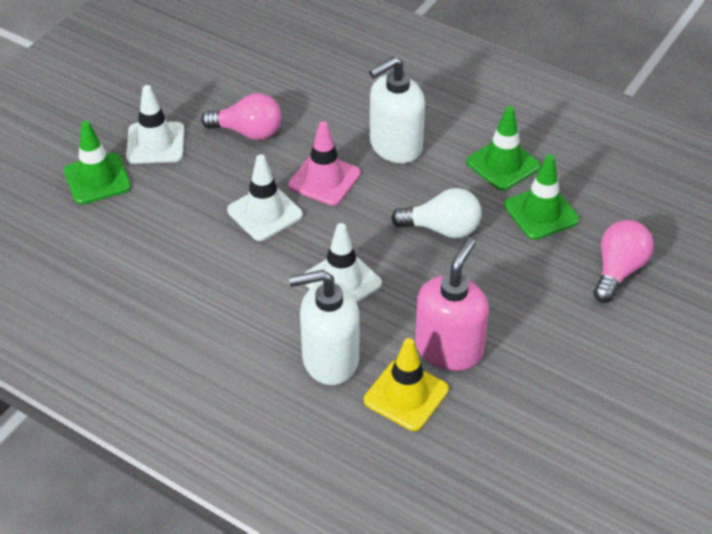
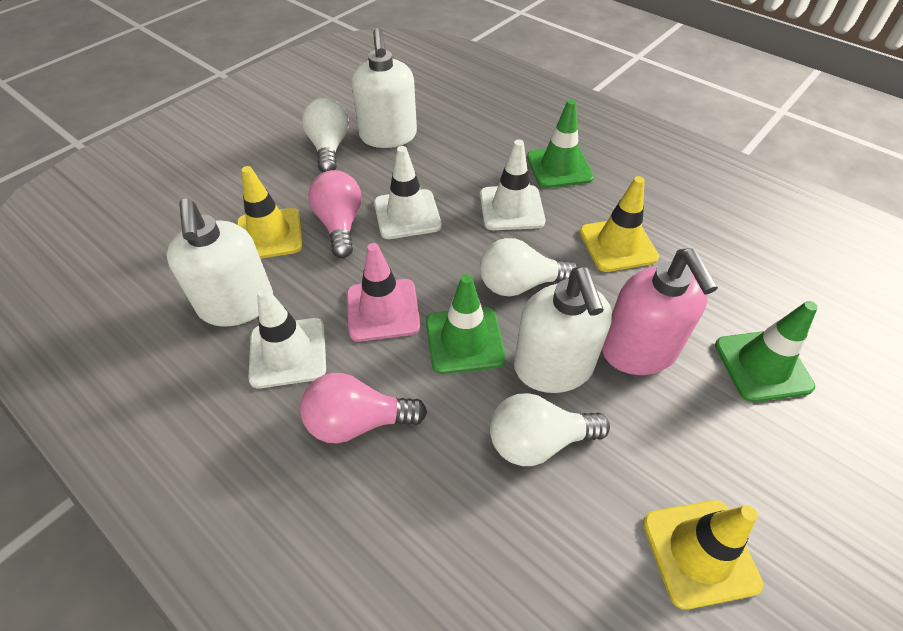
white light bulb: [391,188,481,238] = 1 -> [302,97,349,172] [480,238,577,296] [490,393,610,466] = 3
white soap dispenser: [289,270,359,385] [369,56,425,163] = 2 -> [166,199,273,326] [351,28,417,148] [514,267,612,393] = 3
yellow traffic cone: [364,338,449,431] = 1 -> [237,166,303,259] [580,176,659,272] [643,500,763,610] = 3

